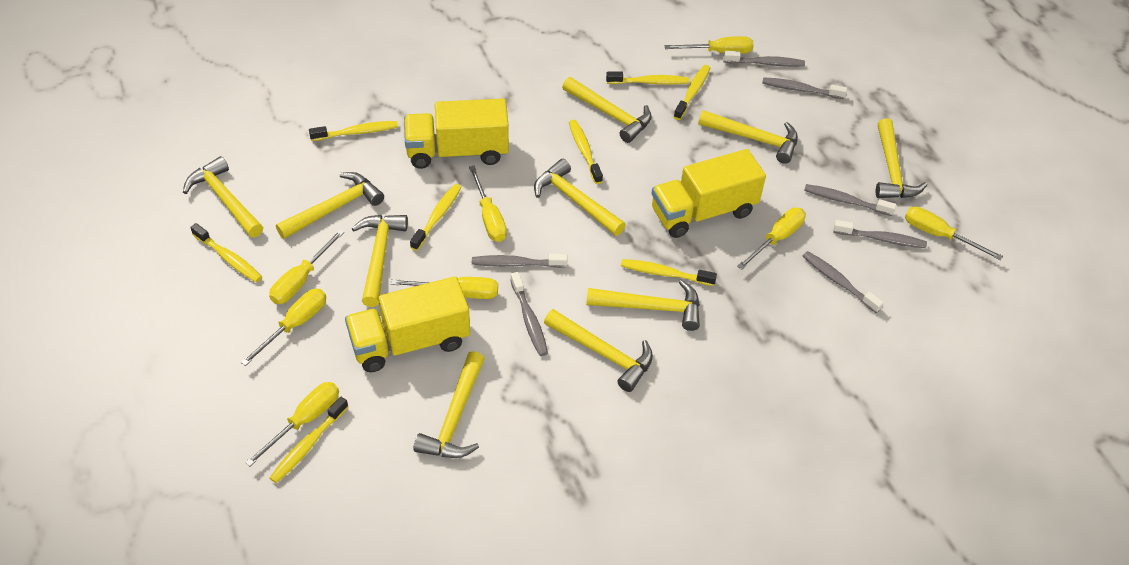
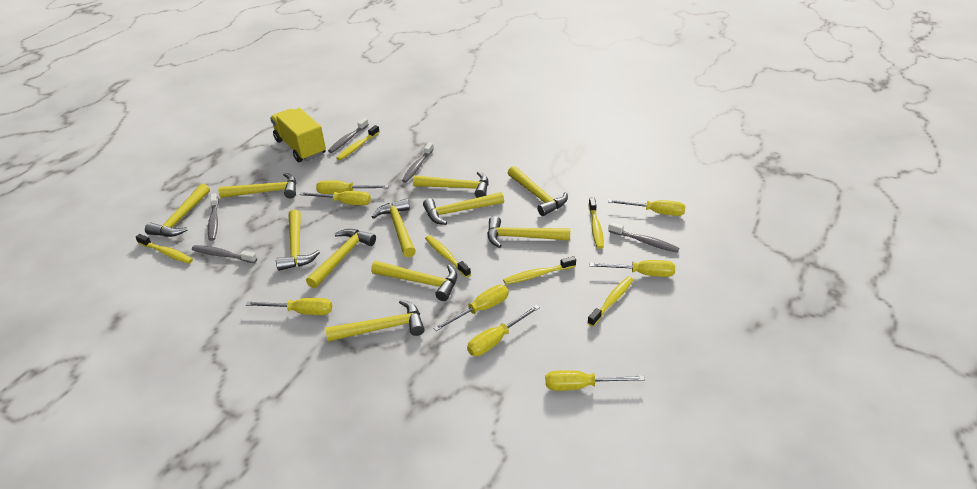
grey toothbrush: [472,254,568,268] [510,272,548,356] [723,51,805,67] [762,77,847,99] [803,251,884,313] [804,184,896,216] [833,220,927,248] = 7 -> [192,245,257,263] [208,193,219,241] [328,118,369,153] [402,142,434,183] [608,222,679,253] = 5
yellow hammer: [183,156,263,237] [276,172,384,239] [352,215,408,307] [414,351,485,458] [534,159,626,236] [544,309,653,392] [562,77,652,143] [586,280,700,331] [698,110,798,164] [876,118,927,198] = 10 -> [145,184,210,237] [218,173,296,199] [276,210,320,271] [306,229,376,288] [325,300,425,342] [371,261,457,301] [372,198,416,258] [413,171,488,198] [423,192,504,225] [487,216,570,248] [508,166,568,216] = 11
yellow toothbrush: [190,223,262,282] [270,397,348,483] [309,121,398,141] [410,184,462,251] [569,120,603,184] [606,72,689,85] [621,259,717,286] [674,65,710,120] = 8 -> [135,234,193,264] [336,125,380,160] [425,235,471,278] [503,256,576,285] [588,276,633,327] [589,198,604,249] = 6
yellow truck: [345,276,470,372] [404,99,509,169] [651,149,766,238] = 3 -> [270,108,326,162] = 1

